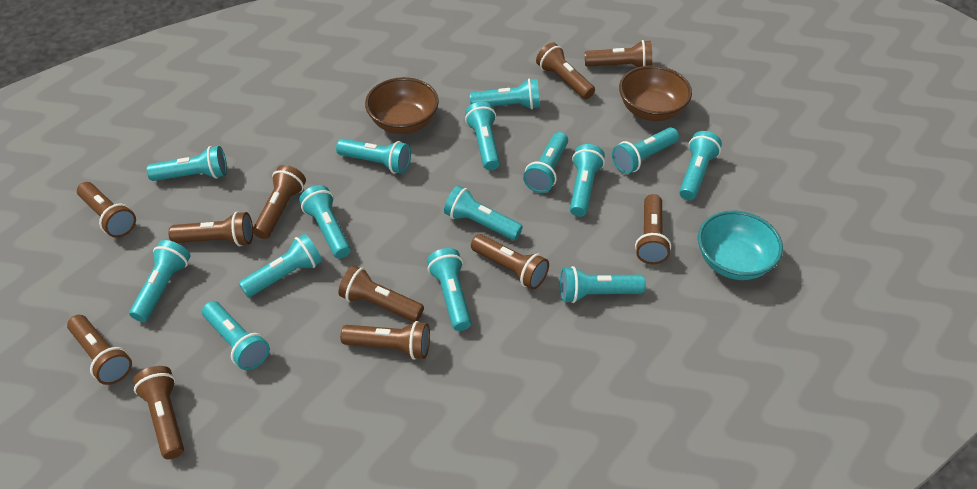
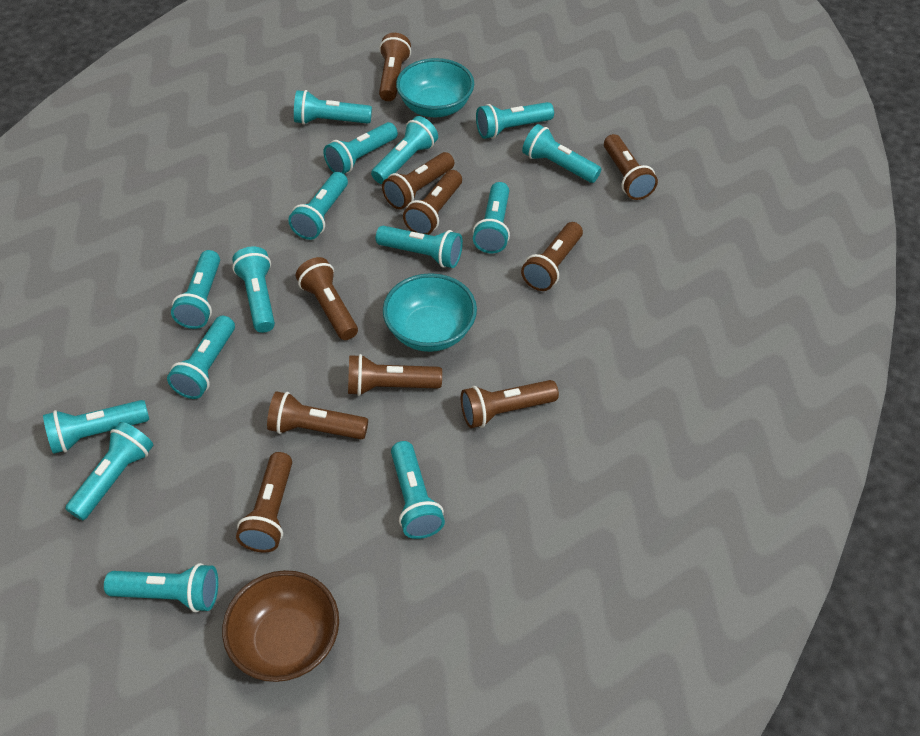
brown bowl: [365,77,439,134] [619,66,692,121] = 2 -> [222,570,339,682] = 1
brown flashlight: [67,315,132,385] [77,182,136,238] [133,366,184,459] [168,211,253,246] [253,165,306,239] [338,265,424,322] [340,321,430,360] [471,234,549,290] [536,42,595,99] [585,40,652,67] [635,194,671,264] = 11 -> [236,452,292,553] [267,391,368,439] [296,257,358,340] [348,354,442,396] [379,33,411,101] [382,152,454,209] [403,170,462,235] [461,380,559,428] [521,222,583,291] [604,134,658,200] = 10
turquoise bowl: [698,210,783,280] = 1 -> [383,273,477,352] [396,58,474,117] = 2

